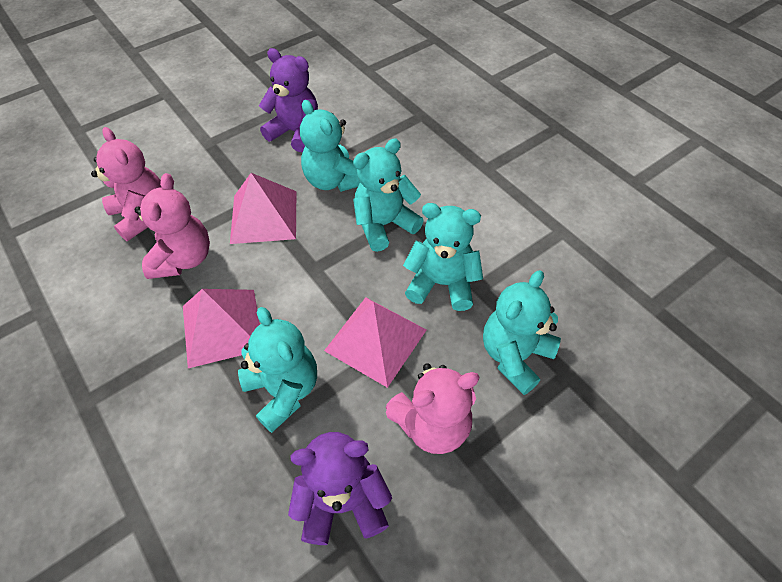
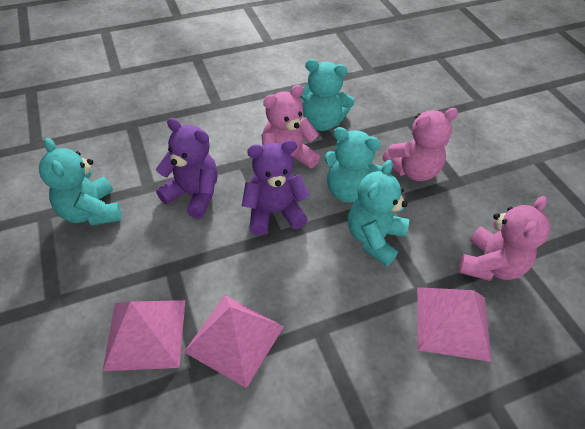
turquoise teddy bear: [238,307,317,433] [300,100,360,192] [353,138,424,252] [403,203,483,311] [483,270,561,395] = 5 -> [39,138,122,226] [300,59,354,131] [324,127,382,203] [348,160,409,266] = 4

